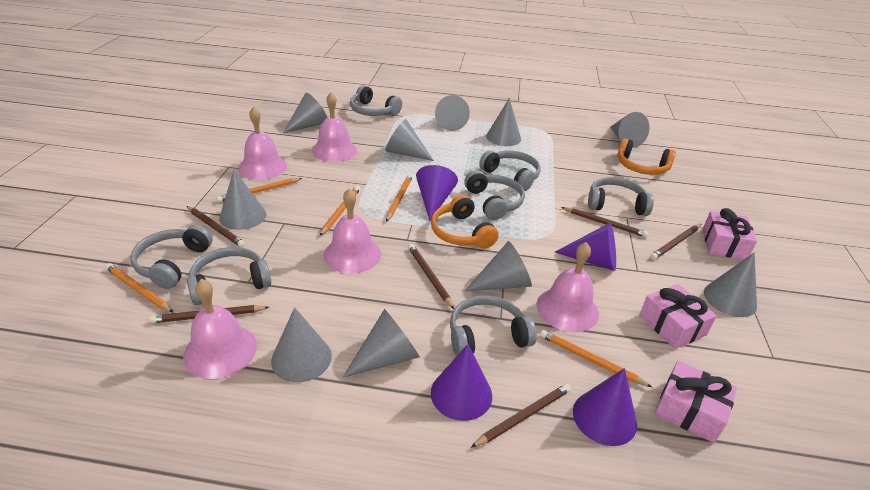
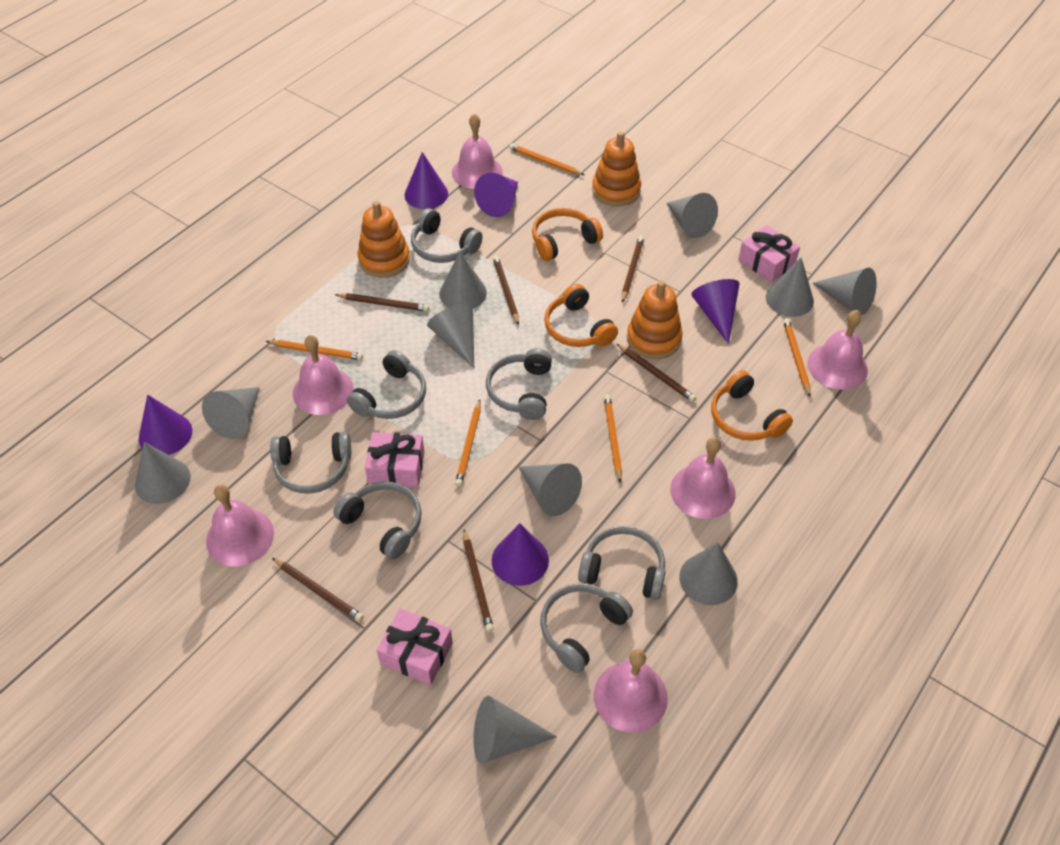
orange headphones: [431,195,499,249] [617,138,676,175] = 2 -> [532,208,603,261] [544,284,618,347] [711,370,793,441] = 3
orange stacking toy: none = 0 -> [358,201,410,278] [592,131,641,206] [627,281,683,359] = 3
pink bell: [183,279,257,379] [238,106,287,180] [312,93,357,162] [323,188,381,274] [537,242,599,332] = 5 -> [206,484,274,566] [293,335,354,415] [452,113,503,189] [594,649,668,733] [670,437,736,519] [807,310,868,390] = 6
purple cone: [416,165,458,221] [431,344,492,421] [555,223,616,271] [573,368,637,446] = 4 -> [139,395,192,455] [405,152,448,209] [474,173,518,217] [492,523,549,586] [691,279,740,344] = 5

